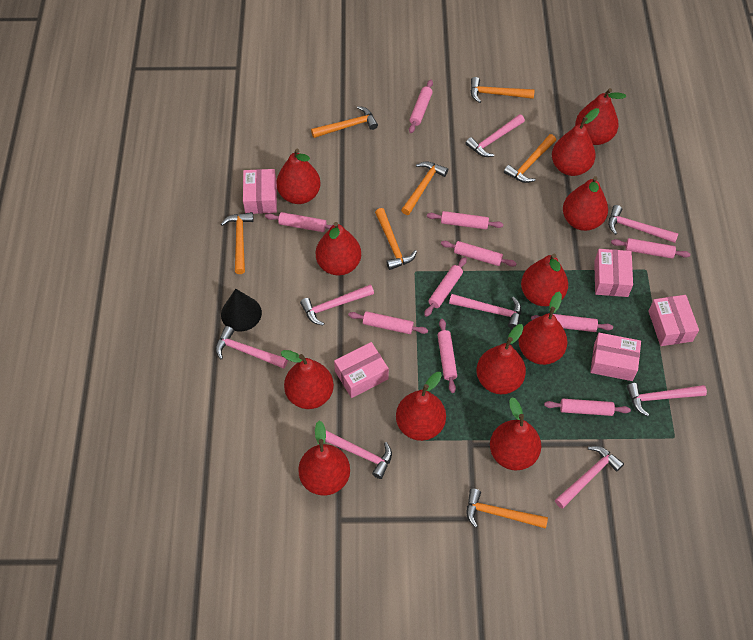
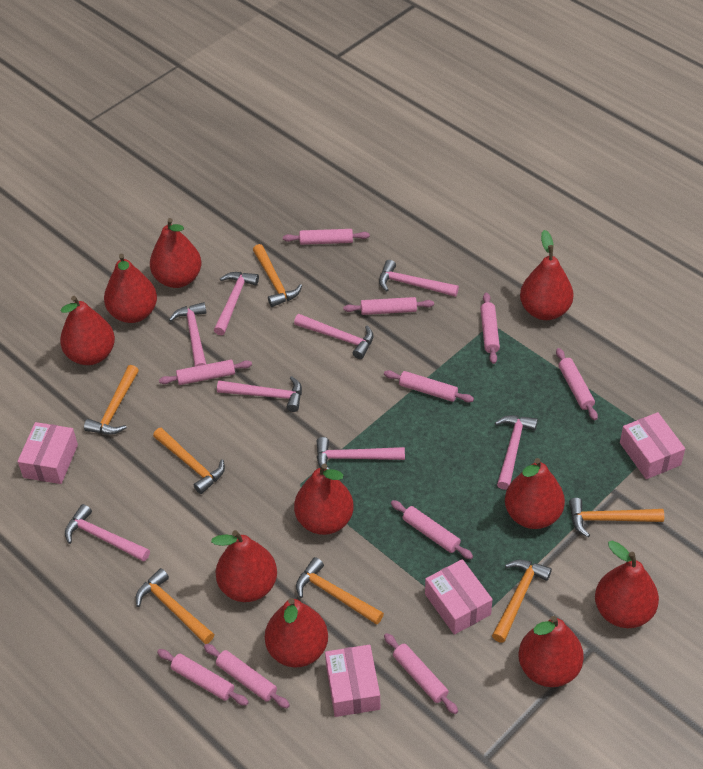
black cone: [221,289,262,331] = 1 -> none = 0
pink box: [243,169,277,214] [334,342,389,398] [590,333,641,381] [594,249,633,297] [648,295,699,346] = 5 -> [18,422,78,484] [325,645,380,717] [425,559,493,635] [620,412,685,479] = 4
red pear: [276,149,321,204] [281,350,334,409] [298,421,350,495] [316,222,361,275] [396,372,446,441] [476,324,526,394] [490,397,541,471] [519,291,567,365] [521,254,568,306] [552,108,599,176] [563,176,608,231] [575,88,626,145] = 12 -> [60,296,115,365] [104,254,157,323] [150,218,201,288] [211,530,277,602] [265,598,328,667] [294,463,354,535] [505,458,565,529] [519,616,584,687] [520,230,574,320] [595,541,659,628] = 10

